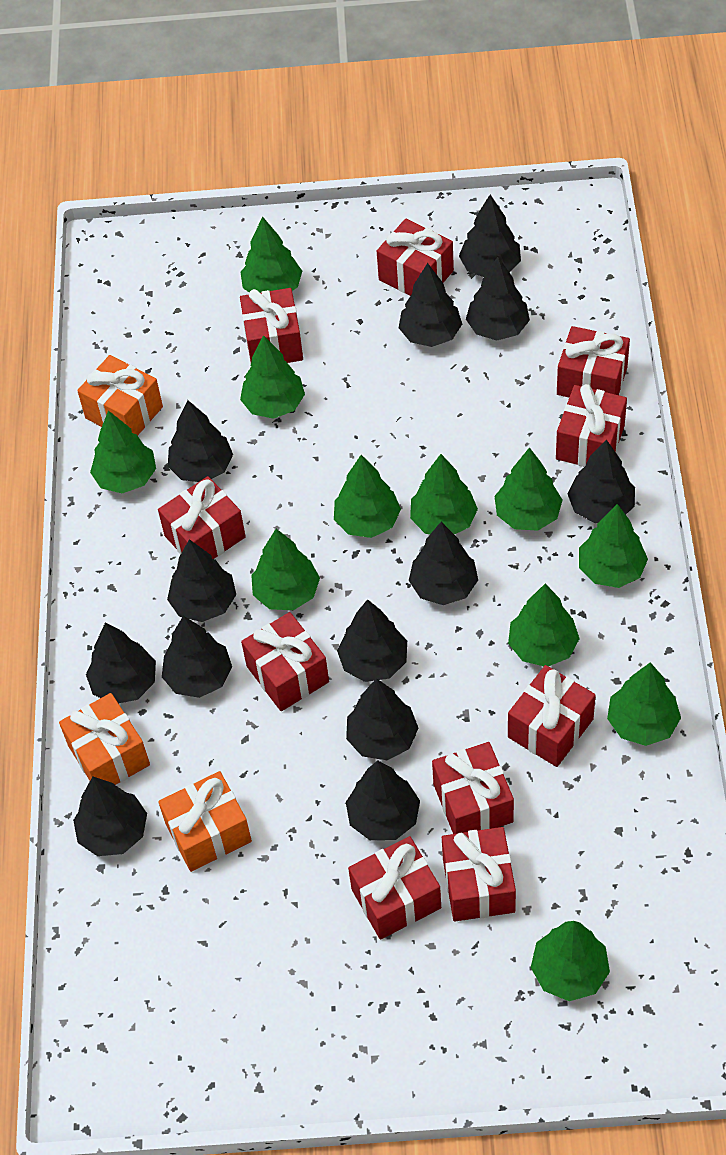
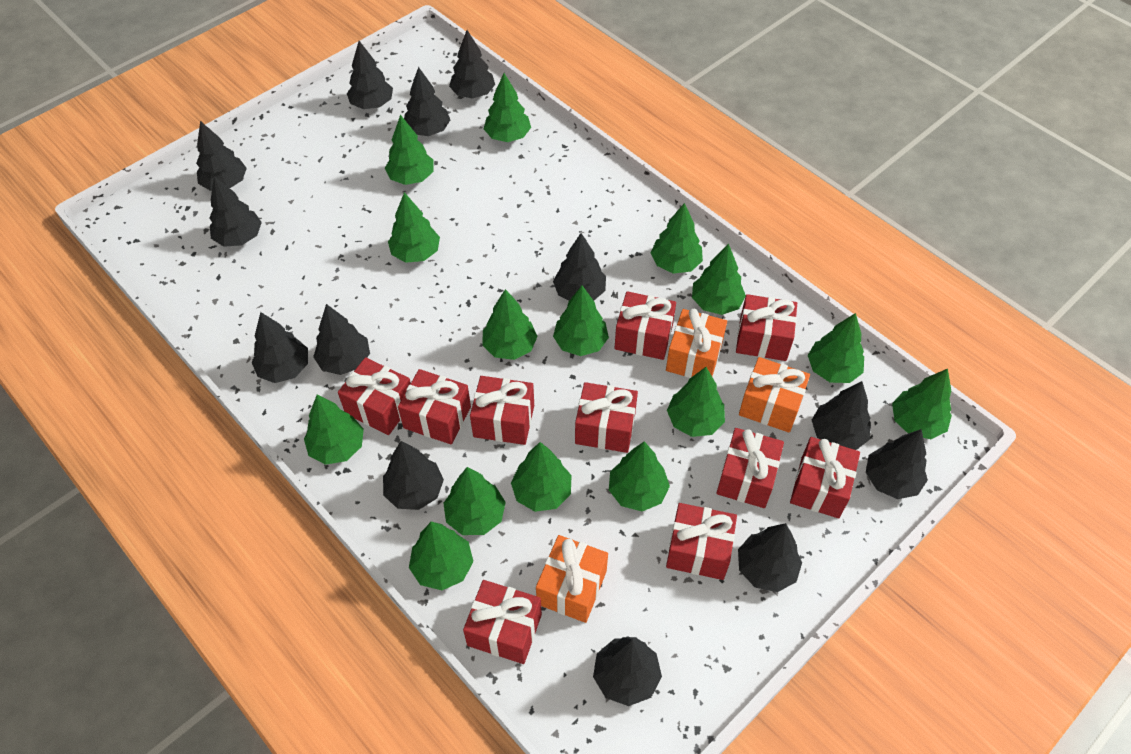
green tree: [90,411,156,493] [240,335,305,419] [241,216,302,293] [251,529,320,610] [334,455,401,538] [410,454,478,534] [494,447,563,531] [508,583,580,666] [531,921,610,1001] [579,504,648,588] [607,662,681,746] = 11 -> [304,394,364,465] [385,115,433,185] [388,192,440,263] [409,522,473,590] [443,467,506,535] [482,289,538,360] [484,73,531,142] [511,442,572,512] [553,286,609,356] [609,441,670,511] [650,203,703,274] [667,367,725,437] [692,244,746,315] [808,313,864,383] [892,369,952,439] = 15

